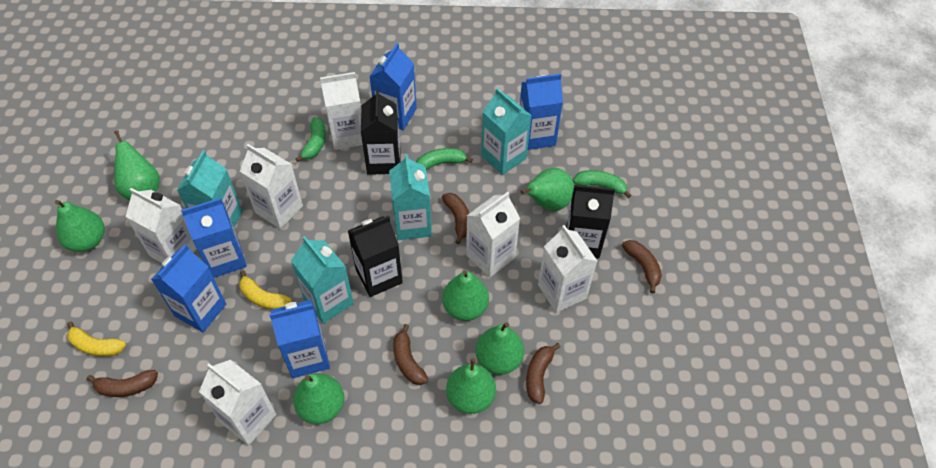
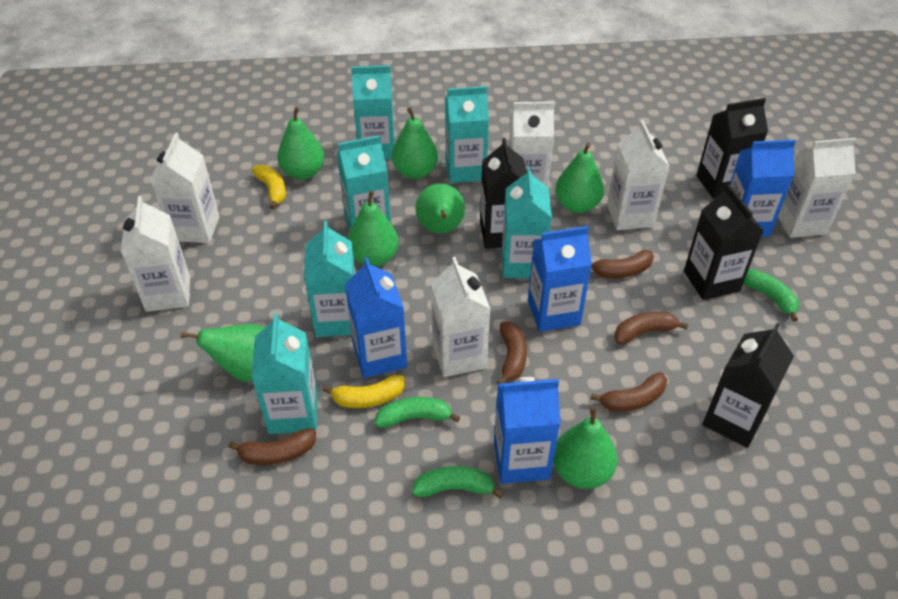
black carton: [348,216,403,297] [361,89,400,175] [566,185,615,258] = 3 -> [480,138,527,249] [684,184,764,300] [696,98,768,199] [703,323,794,448] = 4
blue carton: [151,244,226,332] [181,198,247,278] [269,300,330,378] [369,43,417,130] [520,74,563,150] = 5 -> [345,257,407,378] [494,377,560,484] [528,226,592,332] [730,140,796,237] = 4
turquoise carton: [177,150,242,227] [291,236,354,324] [389,154,432,240] [481,88,532,175] = 4 -> [251,313,318,434] [304,221,356,337] [337,135,391,230] [351,65,395,159] [445,86,489,183] [502,166,552,278] = 6

